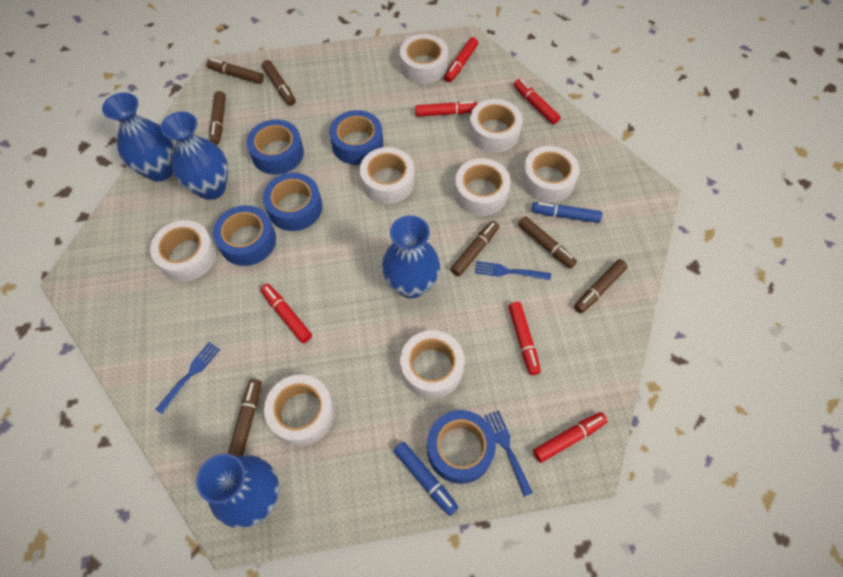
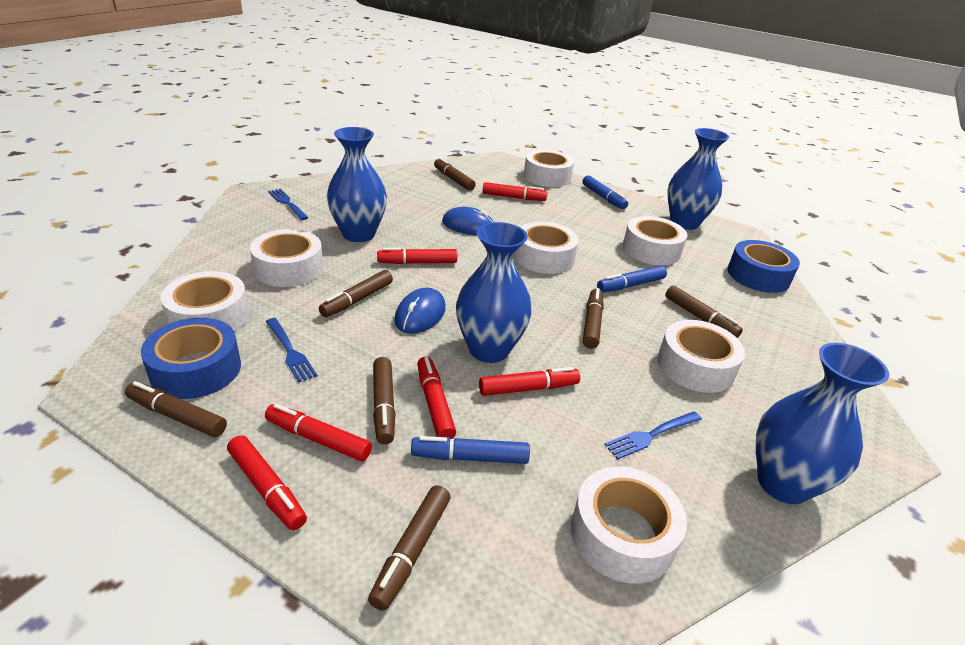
blue marker: [394,442,459,516] [532,202,602,223] = 2 -> [411,436,530,464] [582,175,628,209] [597,265,667,292] = 3
blue mouse: none = 0 -> [394,288,446,334] [442,207,493,235] = 2
blue tape: [213,205,276,266] [247,119,304,175] [263,173,322,231] [329,110,383,165] [427,410,496,484] = 5 -> [141,318,241,399] [727,240,800,293] = 2
white tape: [150,220,217,282] [264,375,335,446] [360,147,415,204] [400,34,448,84] [400,330,465,399] [454,158,511,216] [469,99,522,153] [521,146,579,203] = 8 -> [160,271,249,331] [250,229,323,287] [514,222,579,274] [524,150,574,187] [571,466,687,583] [623,216,687,265] [657,320,745,393] = 7

